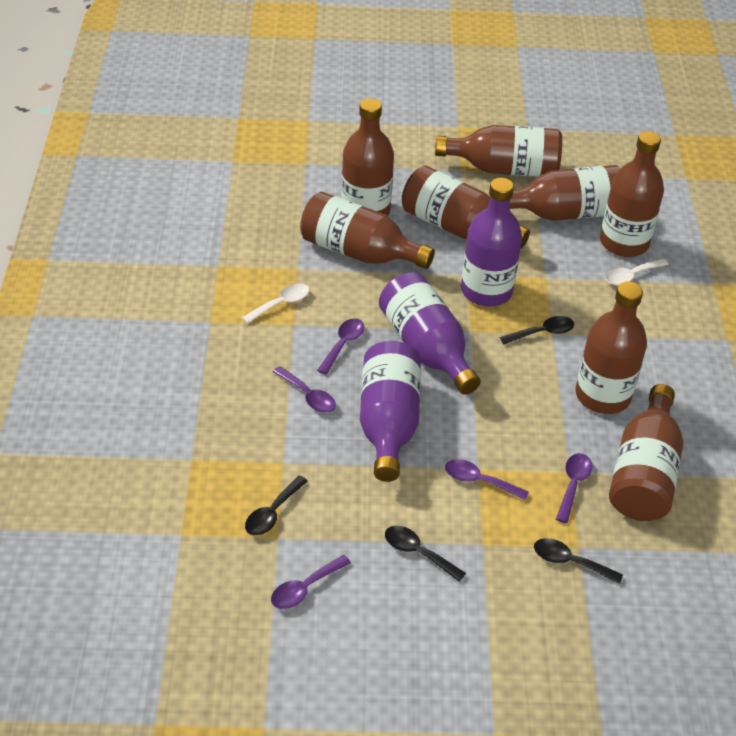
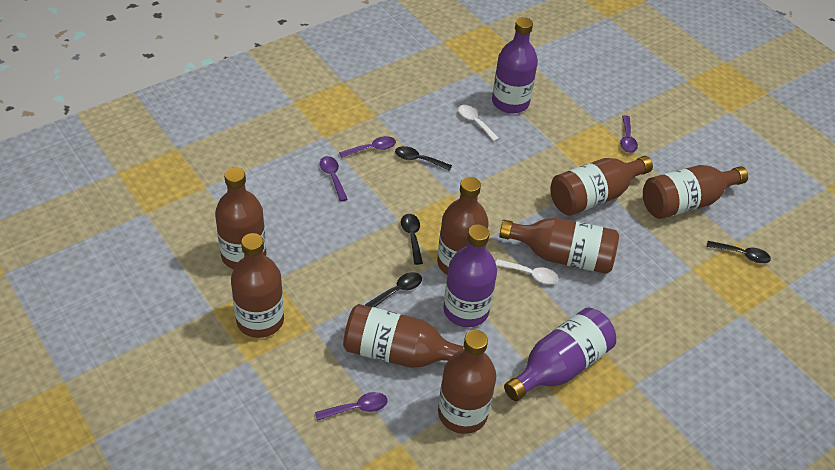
purple spoon: [271,555,351,609] [273,366,336,413] [317,318,364,375] [445,459,529,500] [556,453,593,523] = 5 -> [315,392,388,421] [320,156,348,202] [339,136,396,158] [620,115,638,153] = 4

